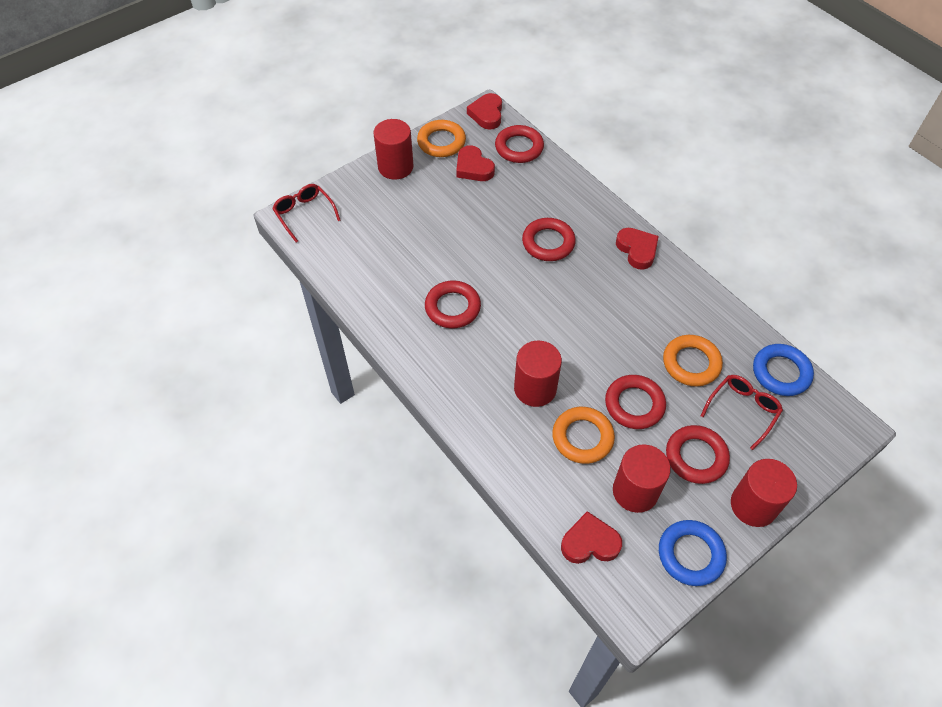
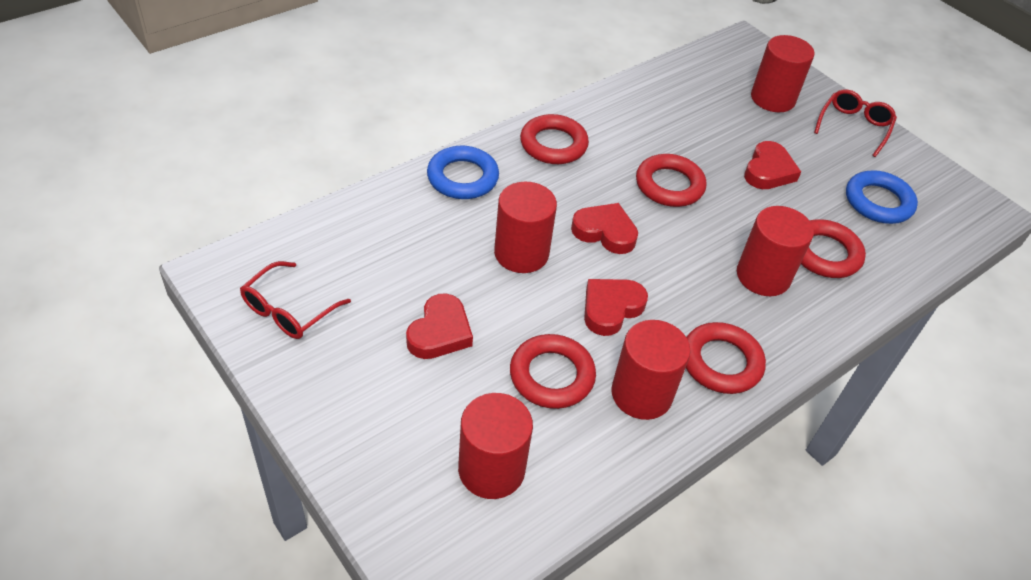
orange ring: [417,120,466,157] [552,407,615,464] [663,335,723,386] = 3 -> none = 0
red cylinder: [373,119,414,180] [514,341,562,407] [613,444,671,513] [731,459,797,527] = 4 -> [458,393,533,499] [494,182,557,273] [611,320,691,420] [737,206,814,296] [751,35,814,112] = 5

